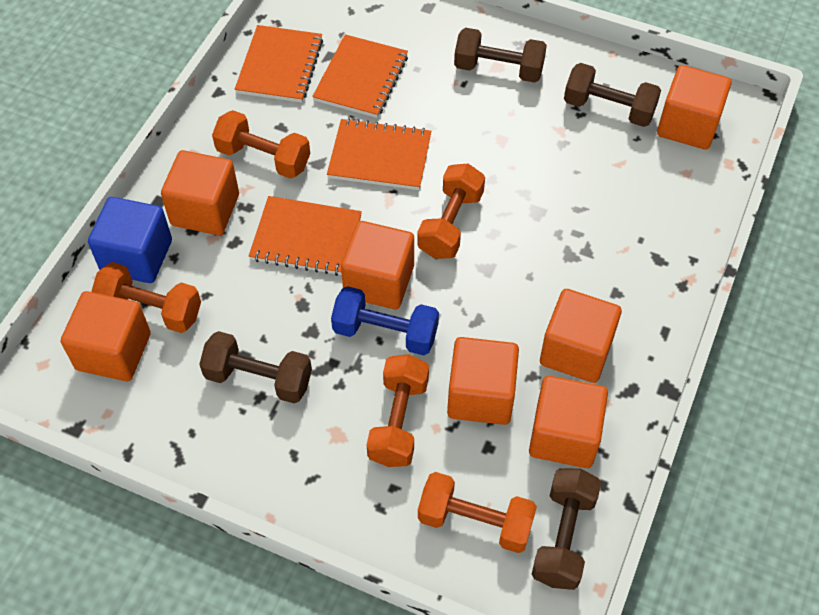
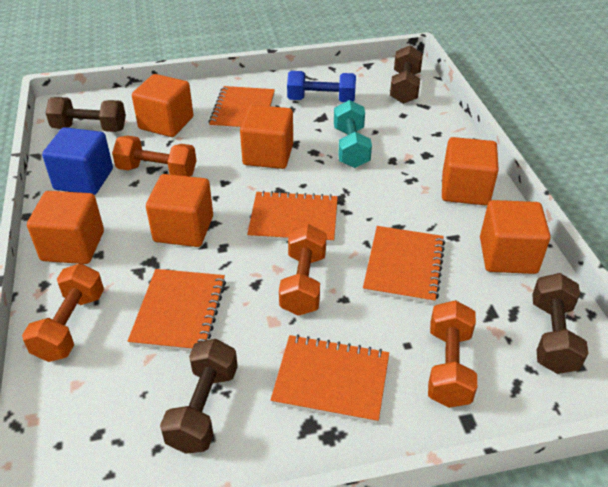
orange cube: [61,291,151,381] [161,150,239,235] [341,221,414,309] [447,337,519,425] [529,376,608,468] [540,289,622,383] [657,65,732,150] = 7 -> [27,191,104,264] [132,74,193,137] [146,174,213,247] [240,105,293,169] [442,137,499,205] [480,200,551,274] = 6
orange dumbbell: [91,262,201,333] [212,110,310,179] [366,354,429,467] [417,164,485,259] [418,472,537,553] = 5 -> [22,263,104,362] [112,136,196,177] [279,224,326,316] [428,300,477,408] = 4
orange notebook: [235,25,323,103] [249,196,362,276] [312,34,408,118] [327,118,431,190] = 4 -> [128,269,226,351] [209,86,275,130] [247,191,338,244] [271,335,389,424] [363,226,445,304] = 5
turquoise dumbbell: none = 0 -> [334,100,372,168] = 1

